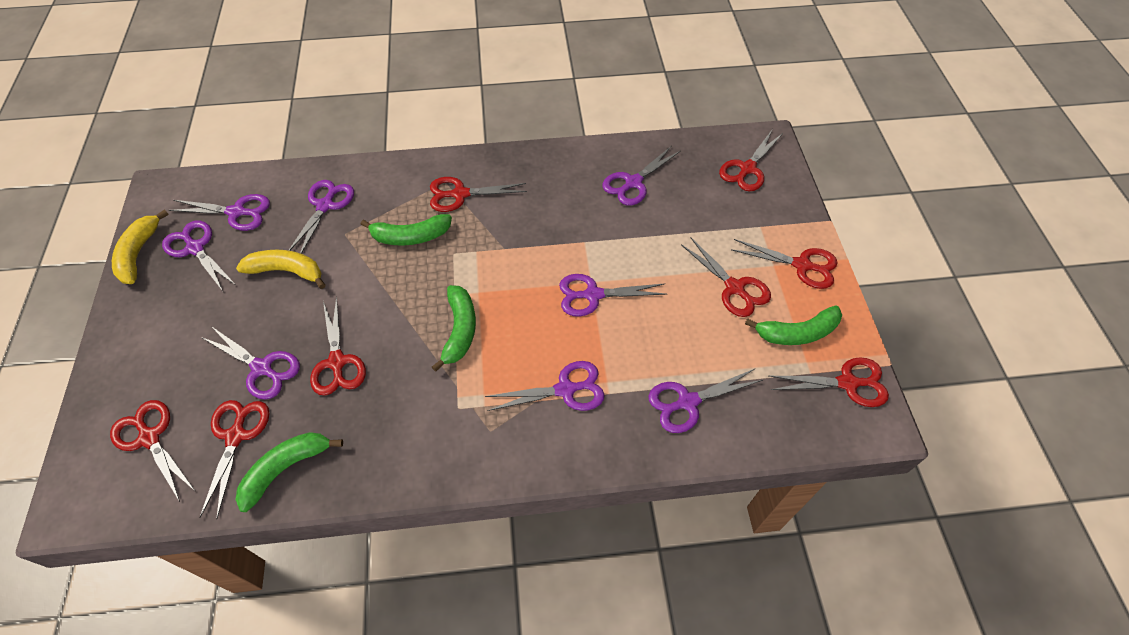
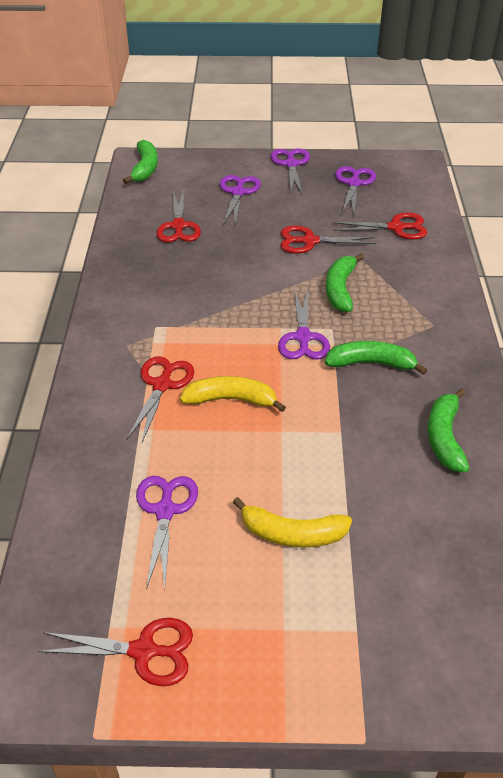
purple scissors: [162,220,236,291] [169,194,270,231] [201,326,300,400] [288,180,354,254] [485,361,605,411] [559,274,667,317] [603,147,681,206] [648,369,763,433] = 8 -> [136,476,198,590] [220,175,261,225] [271,148,310,194] [278,289,330,360] [335,166,376,216] = 5
red scissors: [110,400,195,502] [199,400,269,519] [310,297,366,395] [430,177,527,212] [681,238,771,317] [719,130,783,191] [731,239,837,289] [769,357,889,407] = 8 -> [38,618,193,686] [127,356,194,442] [156,190,201,242] [281,225,376,254] [332,212,427,240] = 5

